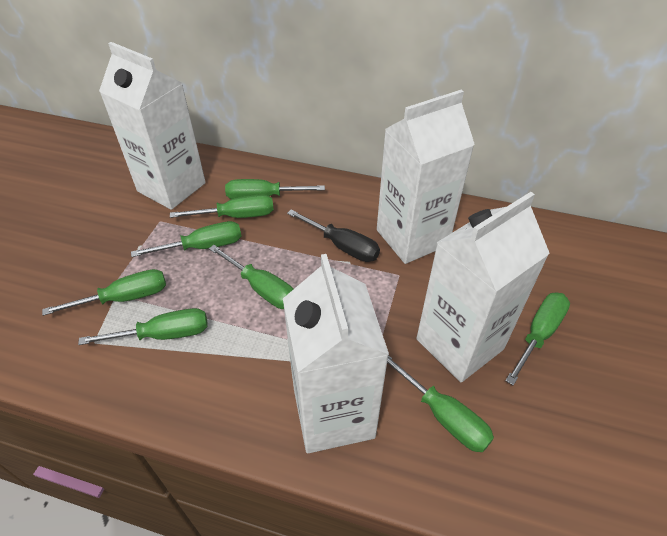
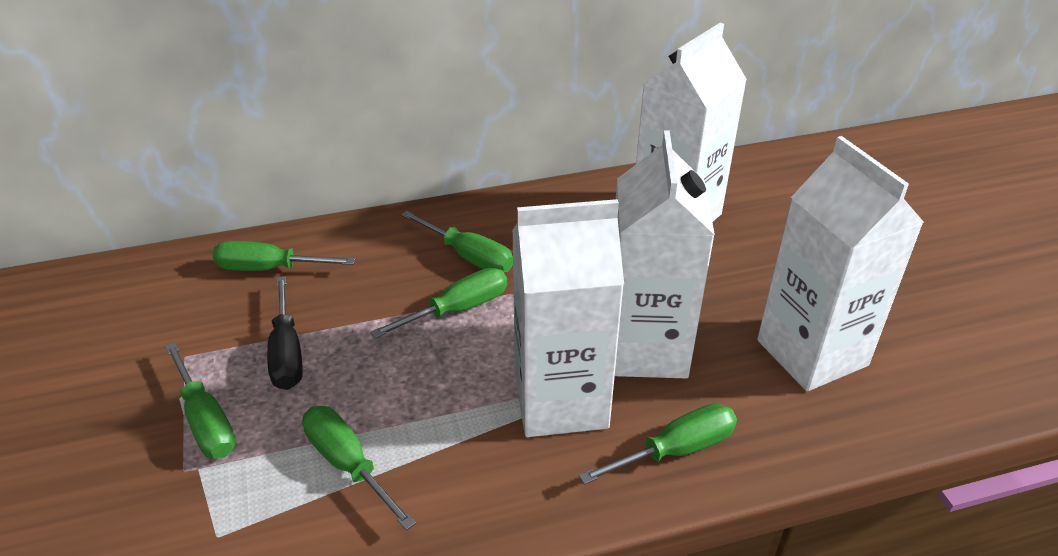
green screwdriver: [42,269,166,316] [78,308,208,345] [131,221,242,257] [170,194,274,218] [209,245,293,309] [225,179,325,199] [387,355,494,452] [505,293,570,385] = 8 -> [165,342,236,459] [213,241,356,271] [302,406,416,530] [370,268,507,338] [401,211,513,273] [579,403,737,485] = 6

